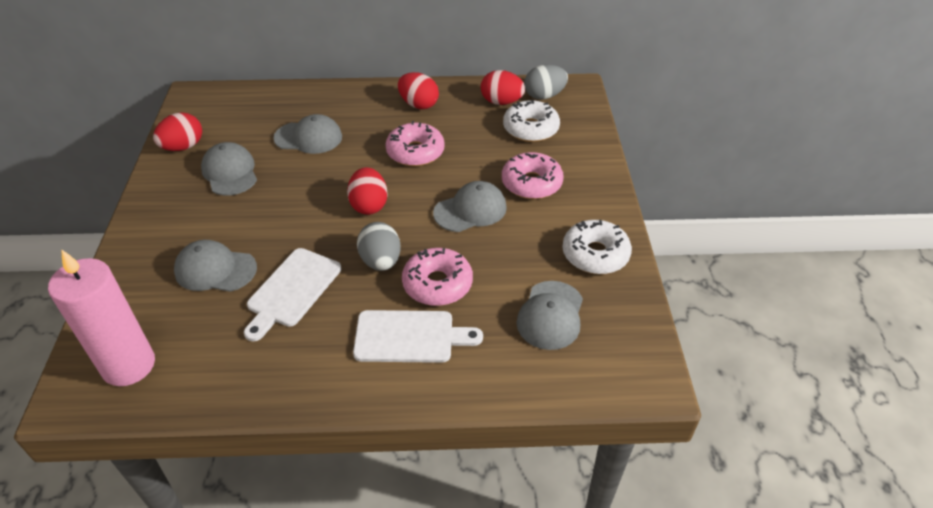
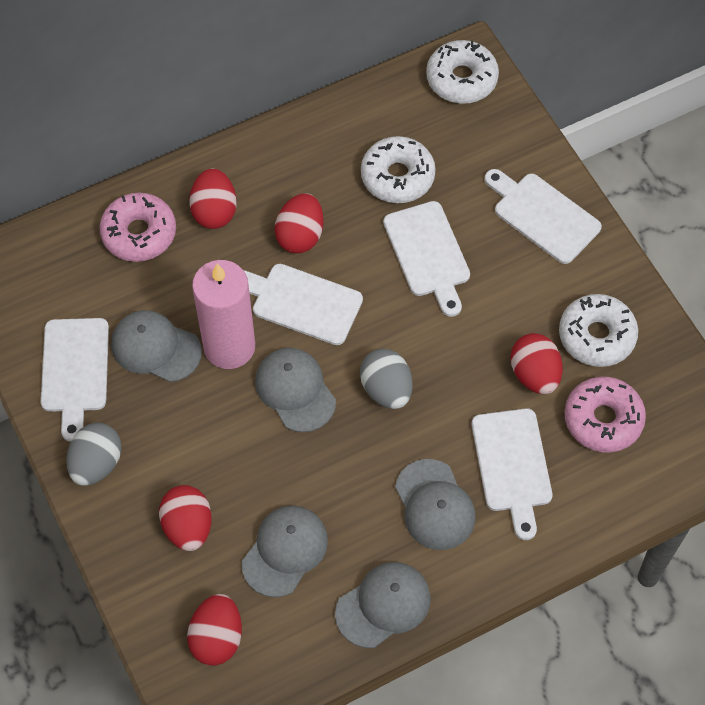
pink donut: [385,121,445,166] [402,248,473,306] [502,152,564,199] = 3 -> [100,193,176,262] [564,377,646,452] = 2
red egg: [153,112,202,151] [347,167,388,215] [398,72,439,109] [481,70,525,105] = 4 -> [159,485,212,551] [187,594,242,666] [189,168,237,229] [275,193,324,253] [510,333,563,394] = 5
white cutting board: [244,248,341,342] [353,310,483,363] = 2 -> [41,318,109,442] [244,264,363,345] [383,201,470,317] [472,408,552,540] [484,169,602,264] = 5
white donut: [503,100,560,142] [562,220,632,274] = 2 -> [361,136,436,203] [426,40,499,104] [559,294,638,367] = 3

